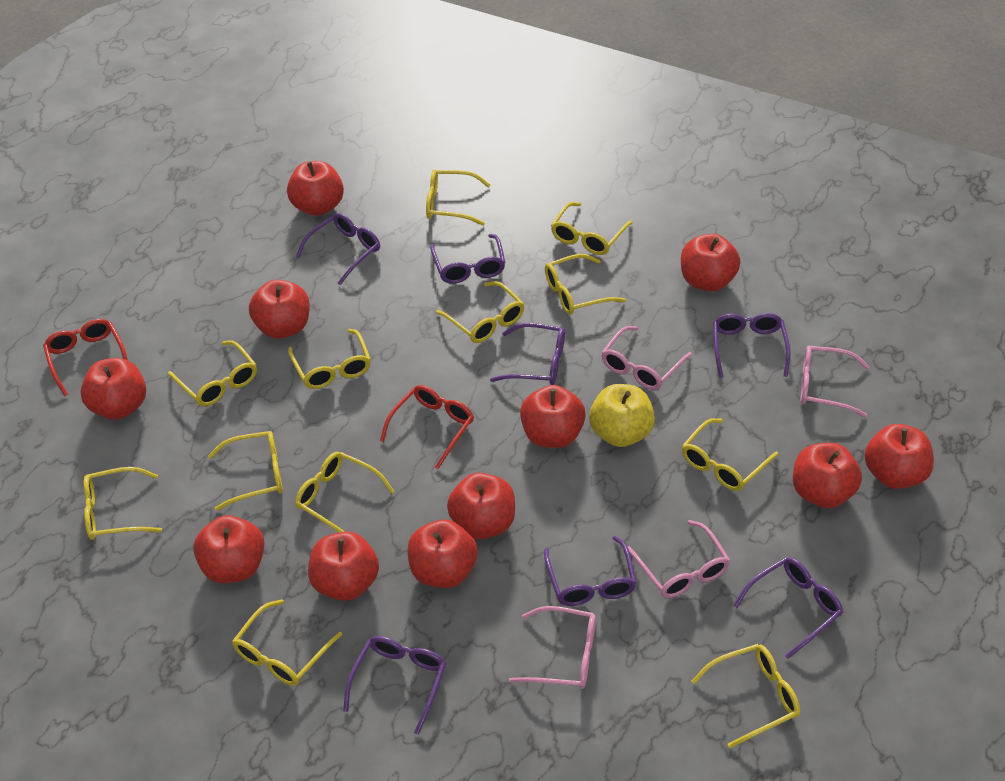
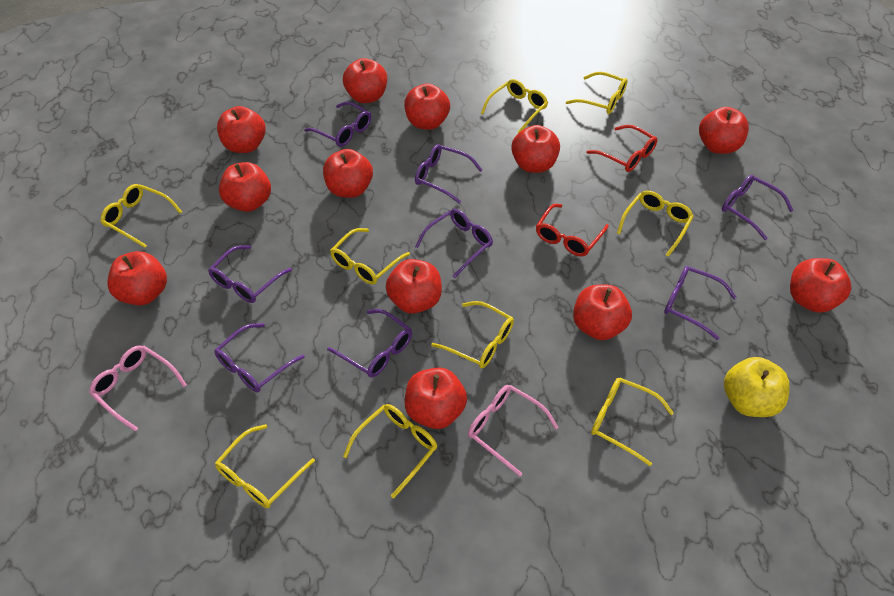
pink glasses: [509,606,596,689] [601,326,692,390] [628,520,730,598] [800,346,870,417] = 4 -> [89,345,187,432] [468,385,559,476] = 2
purple glasses: [296,213,380,285] [343,636,446,735] [430,234,505,284] [490,323,565,385] [544,536,637,606] [713,313,790,378] [733,557,843,659] = 7 -> [208,245,292,303] [214,323,305,393] [304,101,371,147] [327,309,412,377] [415,144,482,204] [415,209,493,278] [664,266,737,340] [722,175,794,240] = 8
red apple: [80,358,146,419] [193,515,264,584] [249,280,310,339] [287,161,344,216] [308,532,379,601] [408,519,478,588] [447,473,515,539] [520,385,586,448] [681,233,740,292] [793,443,862,508] [864,424,934,489] = 11 -> [107,251,167,306] [217,106,266,153] [219,162,271,212] [323,149,373,198] [343,58,387,103] [386,259,442,314] [404,84,450,130] [405,368,467,429] [511,125,560,173] [573,284,632,340] [699,107,749,154] [790,258,851,313] = 12
yellow glasses: [84,467,162,540] [168,340,257,406] [208,431,283,511] [232,599,342,686] [288,329,371,389] [295,452,395,533] [426,169,491,226] [436,281,524,343] [545,254,626,315] [551,202,633,255] [682,418,778,491] [691,644,800,748] = 12 -> [100,184,182,248] [215,424,315,508] [330,228,410,285] [343,404,437,498] [431,301,514,368] [481,79,548,133] [566,72,628,114] [591,378,674,466] [617,191,694,257] = 9

